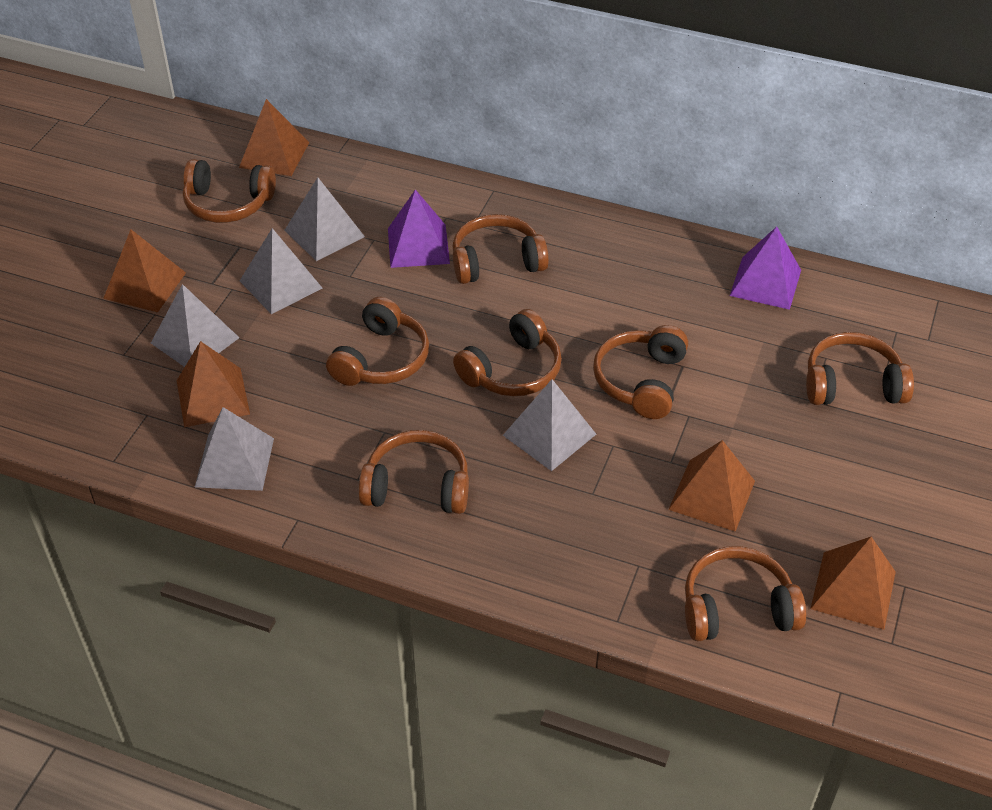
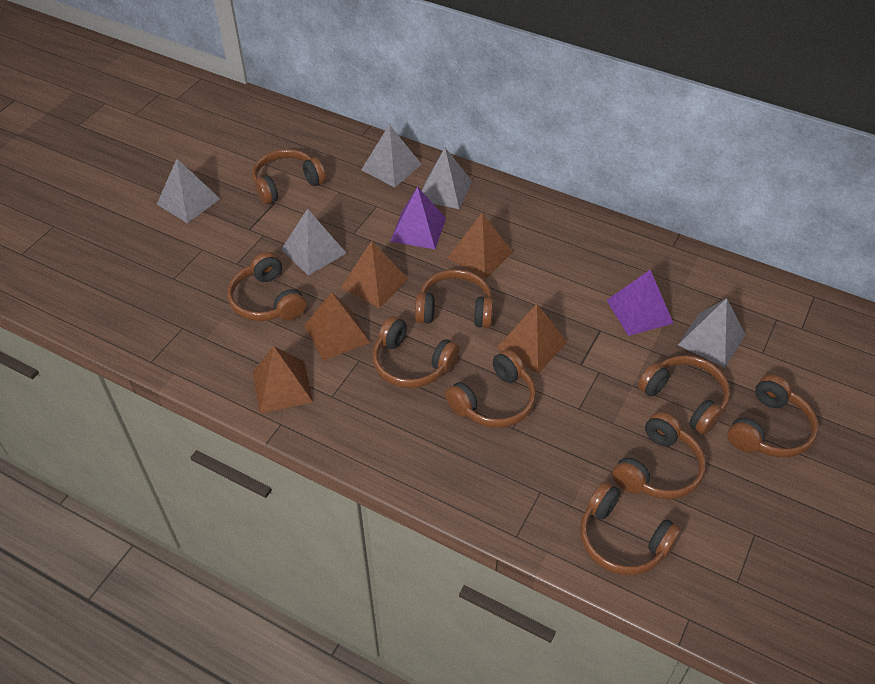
brown headphones: [183,159,276,223] [326,297,429,386] [359,430,469,514] [453,214,549,284] [453,309,562,396] [593,325,688,419] [685,546,806,641] [806,332,914,405] = 8 -> [227,252,306,321] [252,149,326,204] [372,316,460,388] [415,269,493,328] [445,349,536,428] [580,482,682,575] [612,412,706,499] [638,355,730,435] [728,375,818,457] = 9

